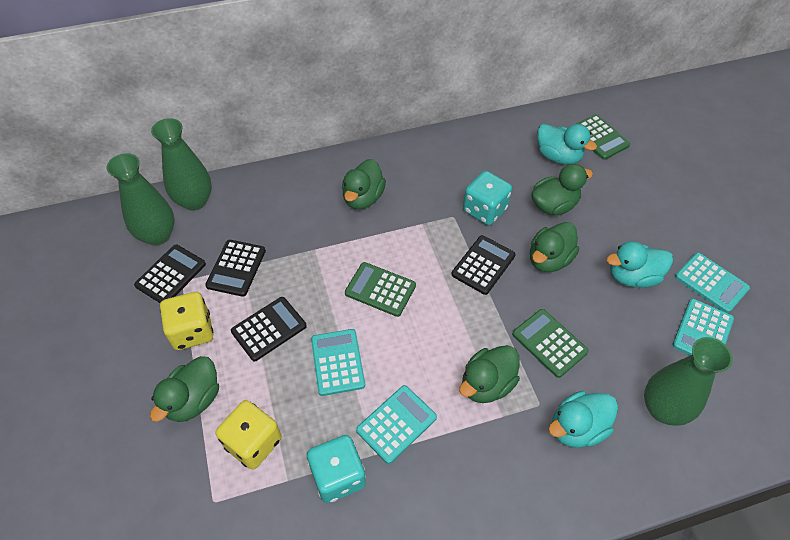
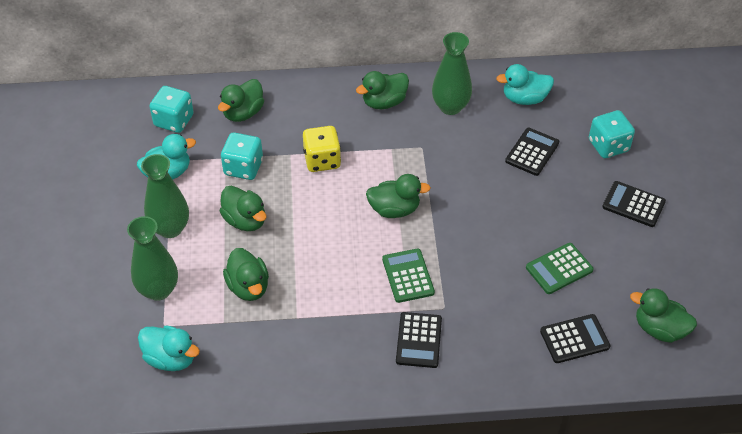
green calculator: [345,262,416,317] [512,309,589,378] [576,115,630,160] = 3 -> [382,248,435,303] [526,243,594,294] = 2
green duck: [150,356,219,422] [342,159,386,209] [459,345,520,403] [530,222,579,272] [531,164,593,215] = 5 -> [218,79,264,122] [220,186,266,231] [223,248,269,301] [356,71,409,109] [366,174,431,218] [630,288,697,343] = 6
turquoise calculator: [311,329,365,396] [356,385,437,464] [672,299,734,355] [675,253,750,313] = 4 -> none = 0
turquoise dice: [307,435,366,503] [463,171,512,225] = 2 -> [149,86,194,133] [221,133,263,180] [589,110,635,158] = 3
yellow dice: [160,292,213,350] [216,400,282,470] = 2 -> [303,126,341,172] = 1

